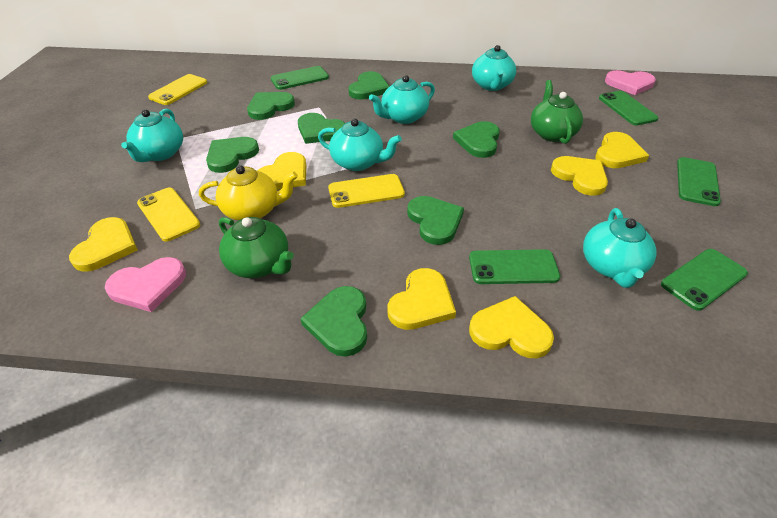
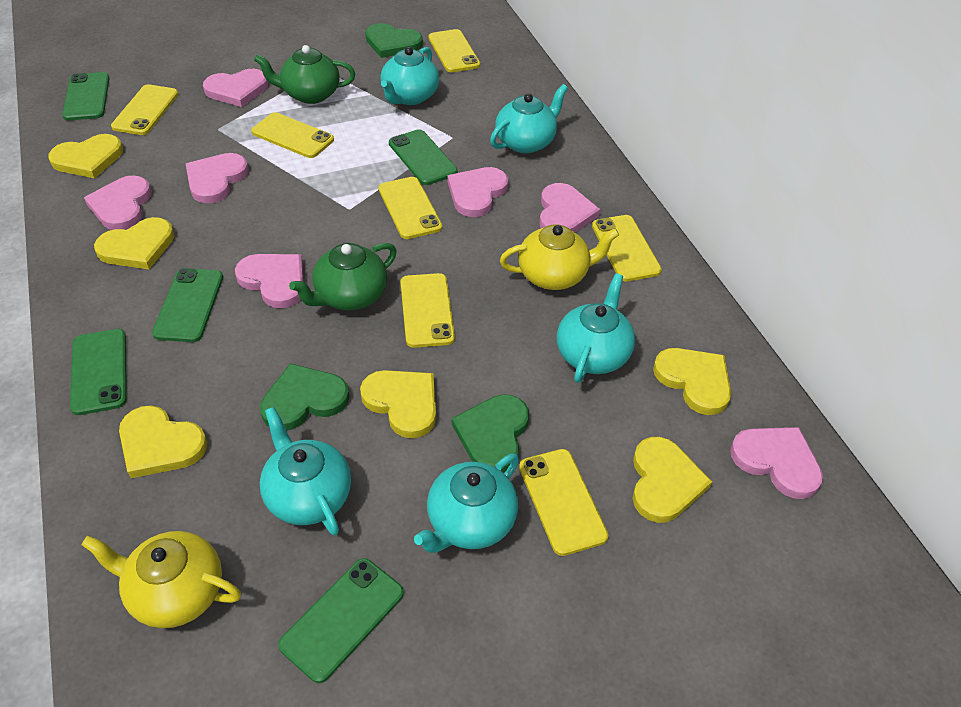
green heart: [206,137,259,173] [247,92,295,120] [298,113,345,144] [300,286,367,357] [348,71,390,99] [407,196,464,245] [453,121,500,158] = 7 -> [260,363,349,430] [365,23,423,58] [452,394,529,473] = 3
pink heart: [105,257,186,312] [605,70,656,95] = 2 -> [84,175,152,230] [186,153,249,203] [203,69,268,107] [235,254,304,308] [448,167,509,217] [539,183,600,232] [730,427,823,499] = 7
yellow phone: [137,188,200,242] [148,74,207,105] [328,174,405,208] = 3 -> [111,84,178,135] [251,112,334,158] [379,177,442,239] [400,273,455,348] [429,29,480,72] [519,449,608,556] [592,215,662,282] = 7
yellow teapot: [199,165,298,221] = 1 -> [81,531,241,628] [500,224,619,290] = 2

